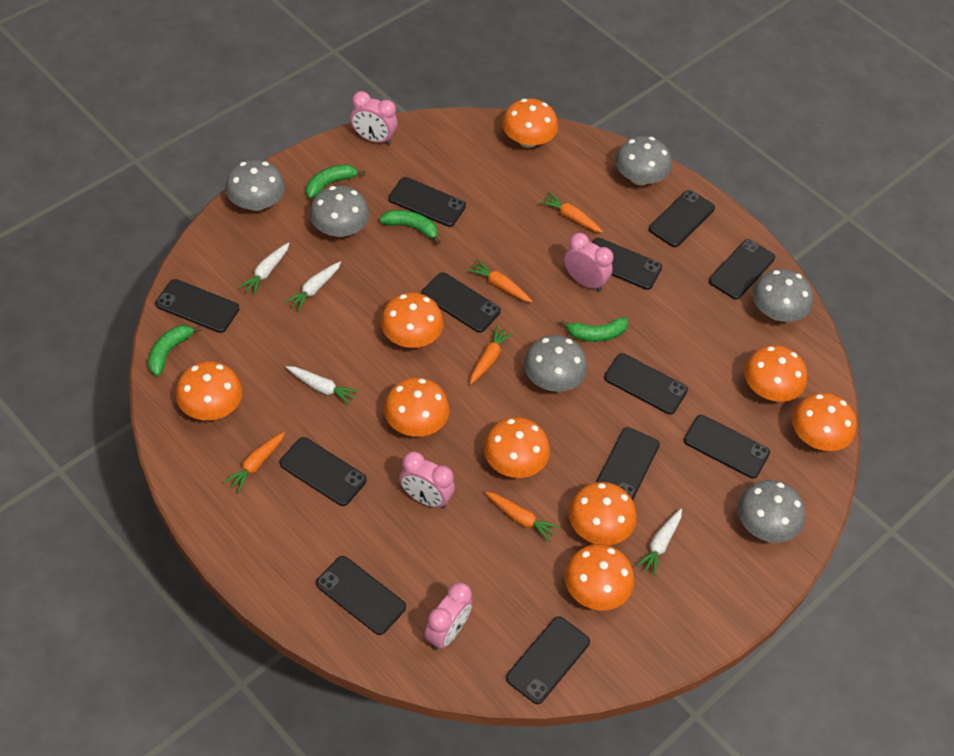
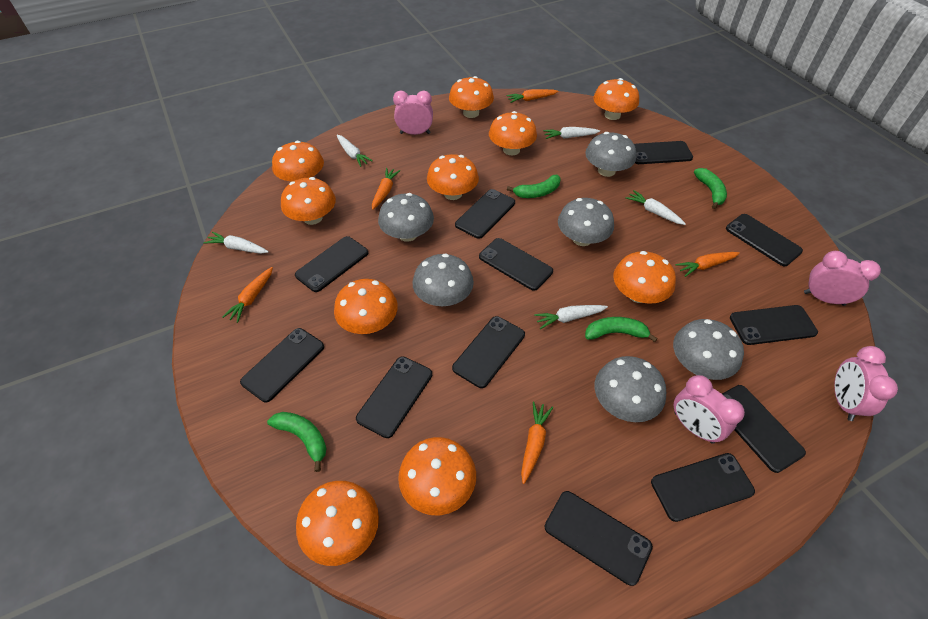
orange mushroom: [176,361,242,420] [381,293,444,348] [384,378,450,437] [484,417,550,478] [502,98,558,148] [564,544,634,611] [569,482,637,545] [744,345,807,402] [792,393,857,451] = 9 -> [272,141,324,181] [281,177,336,225] [296,481,379,566] [334,279,398,334] [398,437,476,515] [427,154,479,200] [449,76,494,118] [489,111,537,155] [593,78,639,120] [613,251,676,304] = 10
white carrot: [238,243,289,296] [285,262,341,312] [286,366,359,406] [636,509,682,576] = 4 -> [204,232,269,254] [337,135,373,167] [534,305,608,329] [543,127,600,139] [626,190,686,225] = 5

